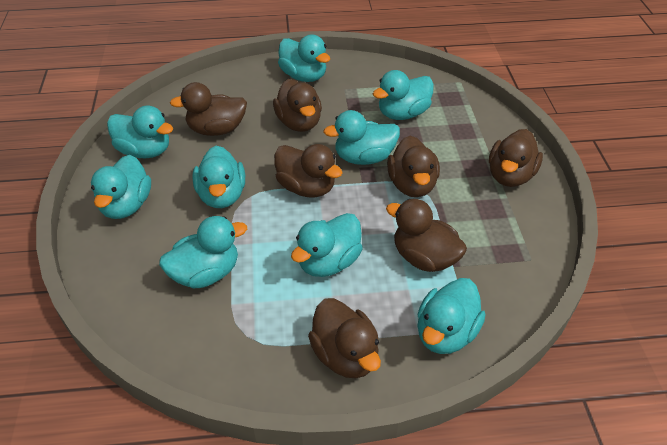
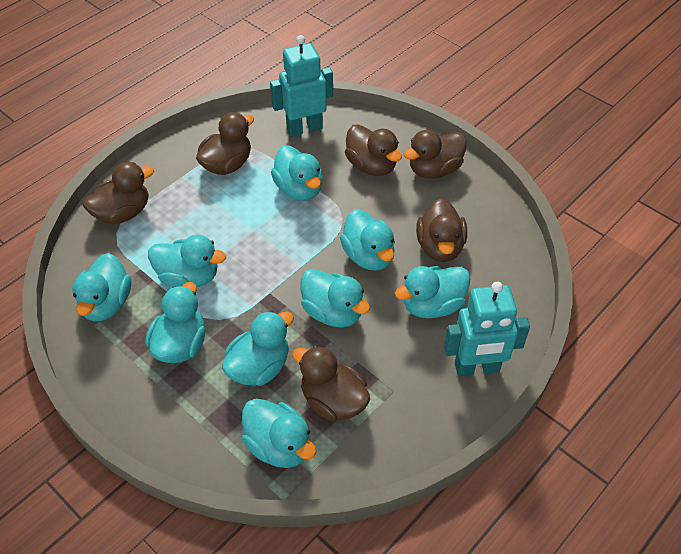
brown duck: [170,82,247,136] [273,79,322,132] [274,144,343,198] [308,298,381,378] [386,199,467,272] [387,136,440,197] [489,129,543,187] = 7 -> [83,162,154,224] [196,112,254,175] [292,346,370,422] [345,124,402,176] [404,130,467,178] [416,198,467,262] = 6
turquoise robot: none = 0 -> [270,35,333,137] [444,282,530,376] = 2

